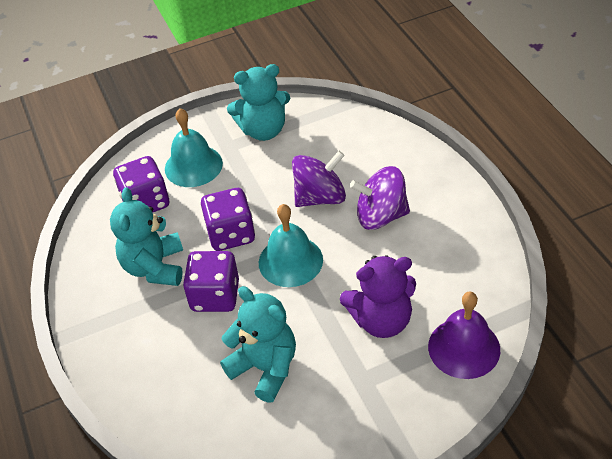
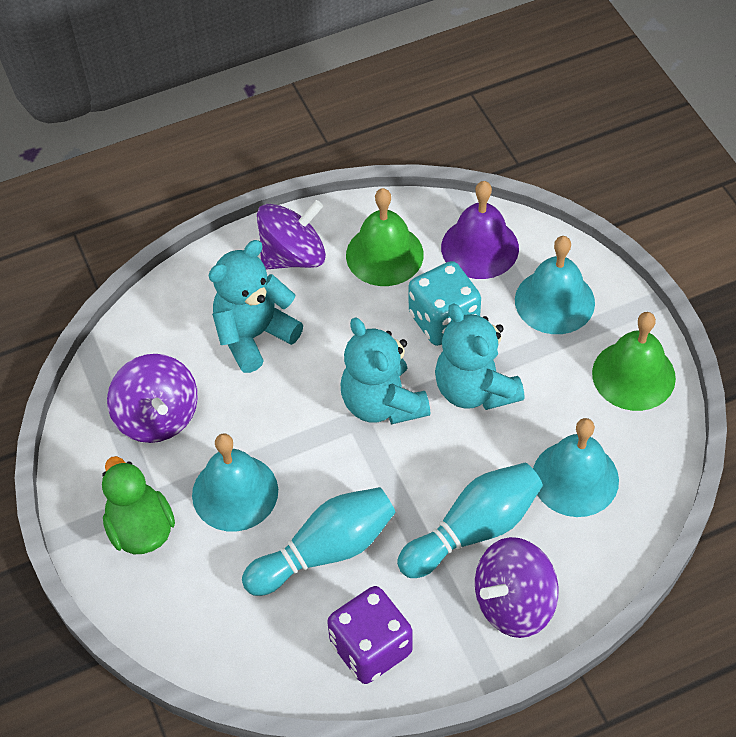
green bell: none = 0 -> [346,188,424,286] [592,312,676,411] = 2
green duck: none = 0 -> [102,456,175,554] = 1
purple dice: [113,156,169,213] [183,251,239,312] [201,188,255,251] = 3 -> [327,586,413,684] = 1
purple spinning top: [292,151,346,207] [350,166,410,230] = 2 -> [107,354,198,443] [257,200,326,270] [475,537,559,638] = 3
purple teddy bear: [340,255,416,338] = 1 -> none = 0
turquoise bell: [165,108,223,187] [259,204,323,287] = 2 -> [192,433,278,532] [515,236,595,334] [533,418,619,517] = 3
turquoise bowling pin: none = 0 -> [242,487,396,596] [397,462,543,578] = 2
turquoise dice: none = 0 -> [408,261,481,346] = 1

